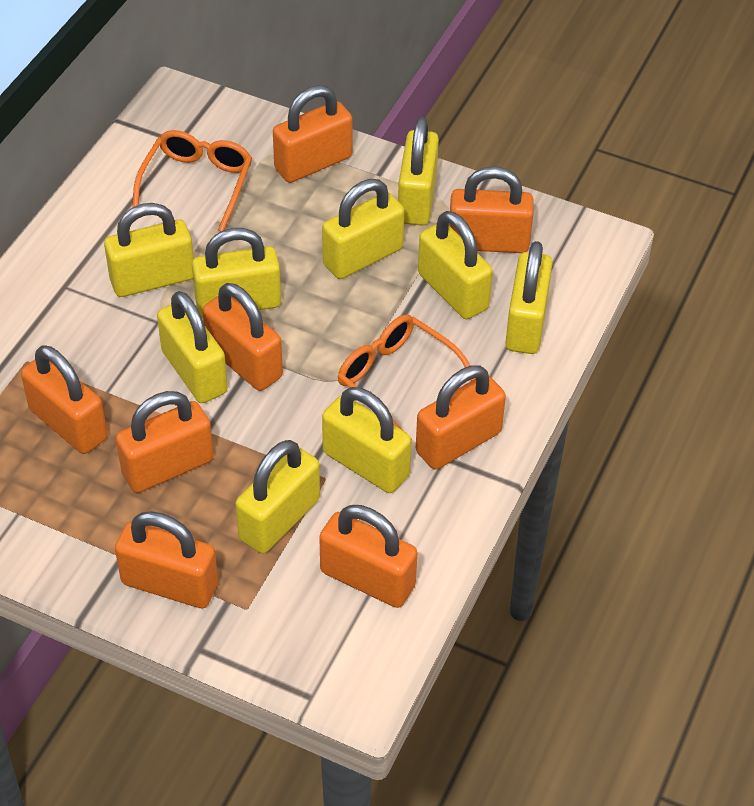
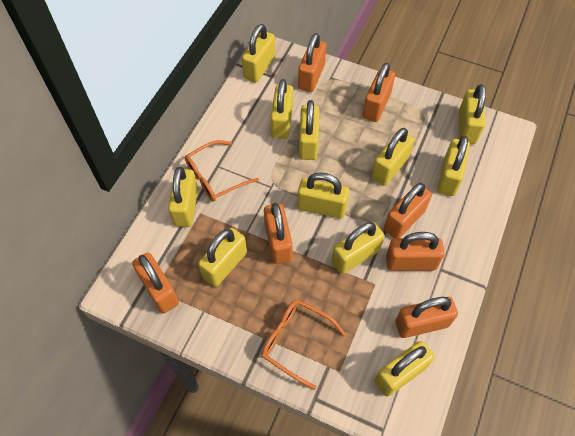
orange padlock: [21,345,107,454] [115,511,218,608] [116,391,214,493] [202,283,283,391] [273,85,353,183] [319,505,418,608] [416,365,506,470] [449,166,534,253] = 8 -> [132,253,179,313] [264,203,293,264] [298,33,326,92] [362,63,395,122] [384,183,432,238] [386,232,444,271] [395,297,458,338] = 7
yellow padlock: [104,203,194,297] [157,291,228,403] [192,228,281,318] [236,440,320,554] [322,179,405,279] [322,387,412,493] [398,117,439,226] [418,211,493,319] [505,241,552,354] = 9 -> [168,167,198,227] [198,228,247,287] [242,24,275,82] [270,79,293,139] [297,172,349,218] [299,100,319,160] [331,222,385,274] [371,128,414,185] [374,341,435,397] [437,136,470,196] [459,84,486,144] = 11

